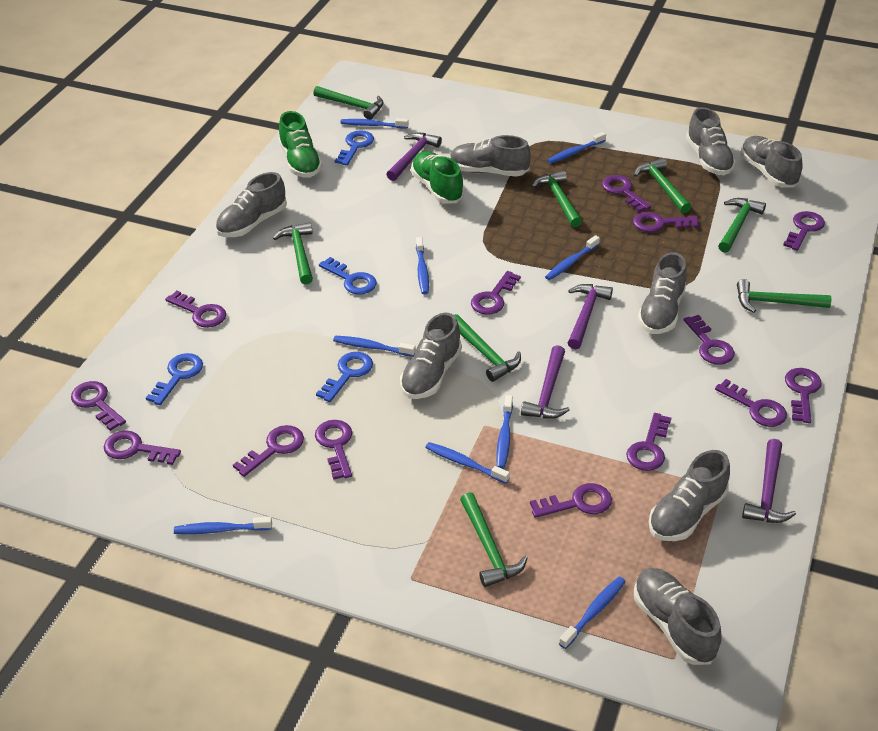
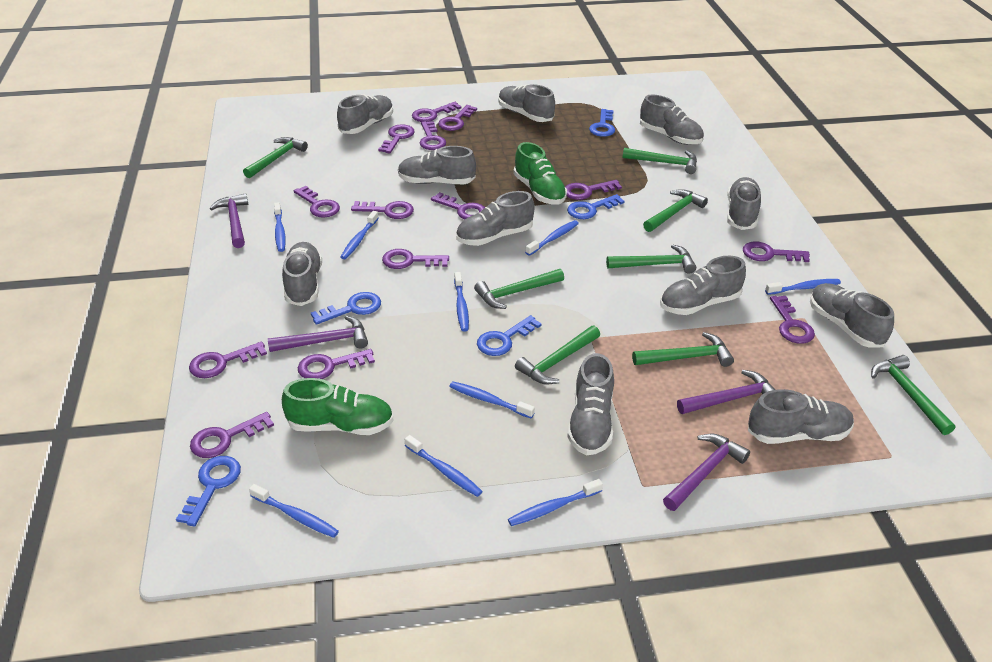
blue key: [146,353,203,405] [316,352,373,402] [319,257,377,295] [335,130,374,166] = 4 -> [176,456,241,527] [311,292,381,325] [477,315,542,356] [567,194,625,219] [589,109,615,137] = 5
grey shoe: [215,172,287,237] [400,312,462,399] [450,135,531,177] [634,568,722,665] [638,252,687,334] [649,450,730,541] [686,107,736,175] [741,136,803,188] = 8 -> [282,242,322,306] [337,94,393,134] [398,146,476,184] [456,191,534,246] [498,84,555,122] [567,353,614,455] [640,94,704,145] [660,256,746,315] [727,177,761,230] [748,389,854,444] [810,283,894,348] = 11

